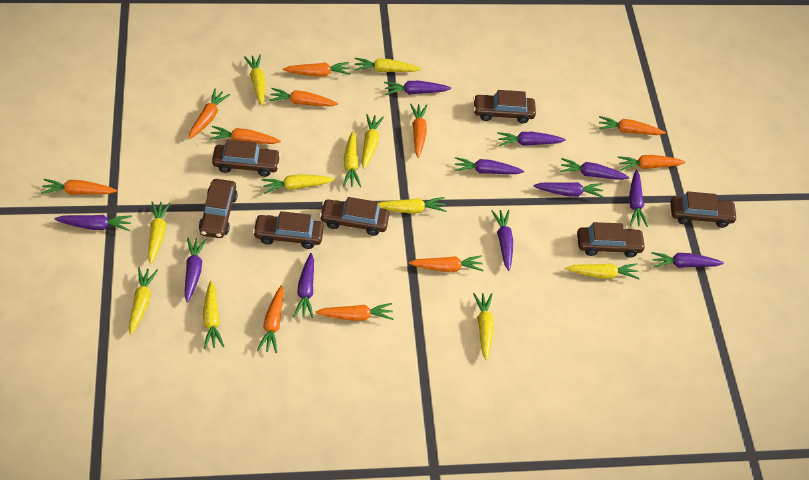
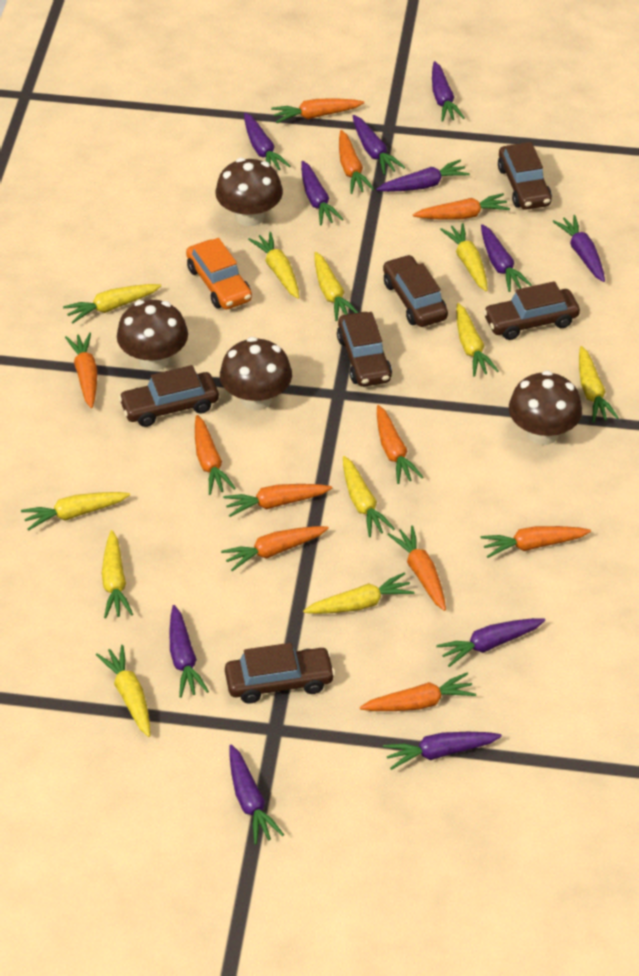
brown car: [199,179,238,238] [212,139,281,177] [253,211,324,249] [319,197,389,236] [473,90,536,124] [577,222,646,258] [670,191,738,228] = 7 -> [118,365,219,427] [225,643,335,704] [337,312,392,387] [383,255,448,327] [483,281,580,340] [498,142,552,210] = 6
brown mushroom: none = 0 -> [117,300,188,371] [216,158,283,226] [220,337,292,410] [509,370,582,445] = 4
orange car: none = 0 -> [186,238,252,309] = 1

